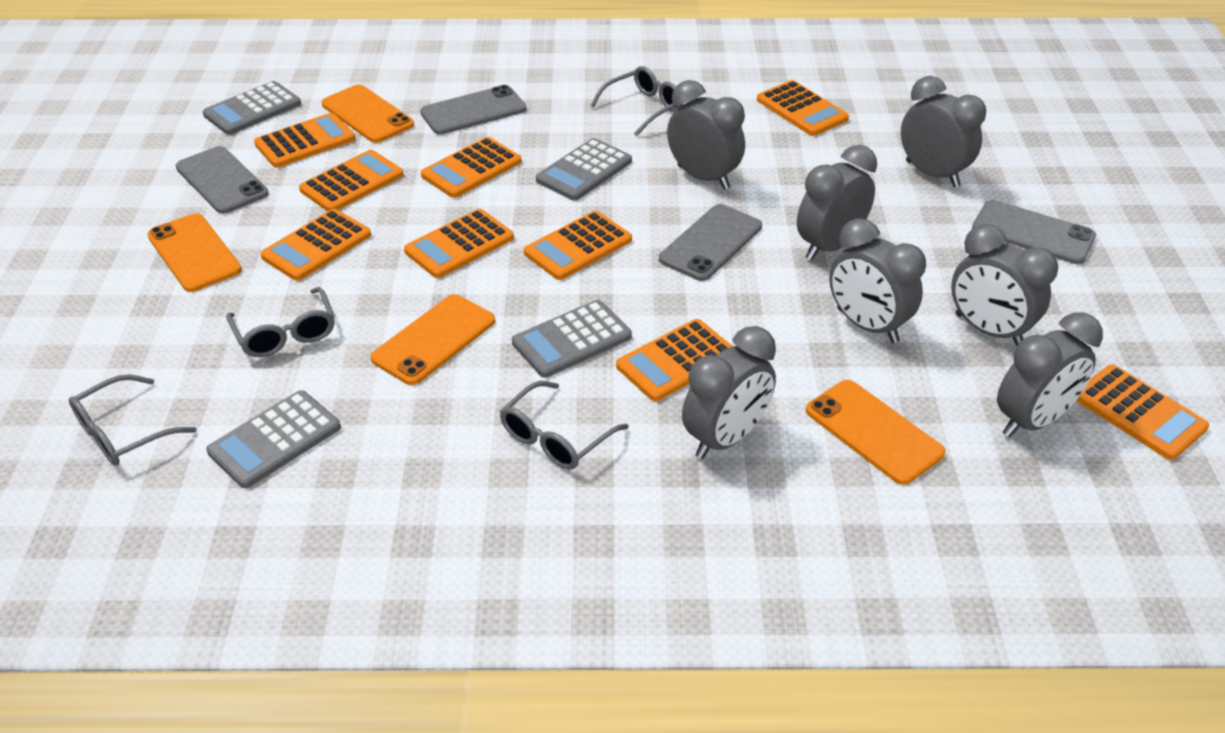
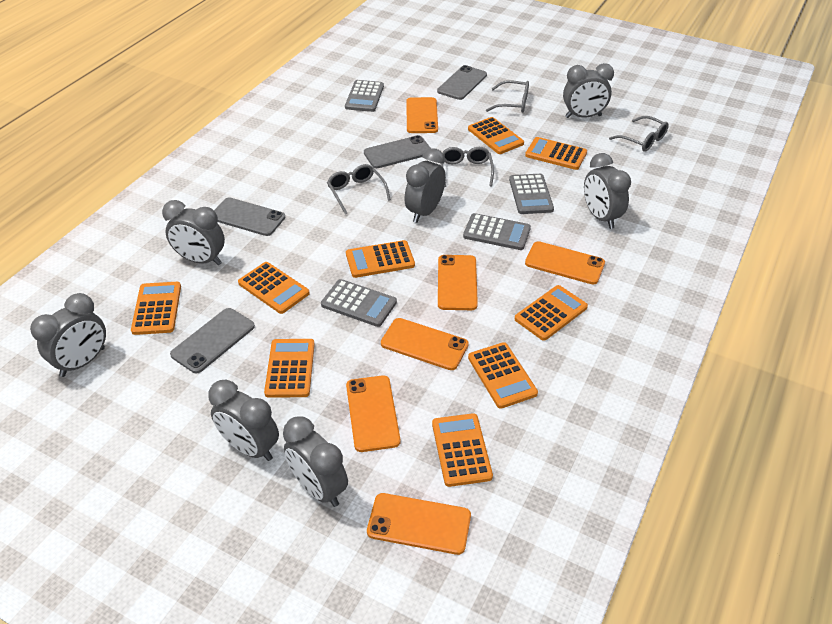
orange phone: [147,213,242,292] [322,85,414,143] [371,294,495,385] [806,380,945,485] = 4 -> [346,375,401,452] [367,493,471,555] [381,318,469,370] [406,97,438,133] [438,255,478,310] [525,241,605,284] = 6

